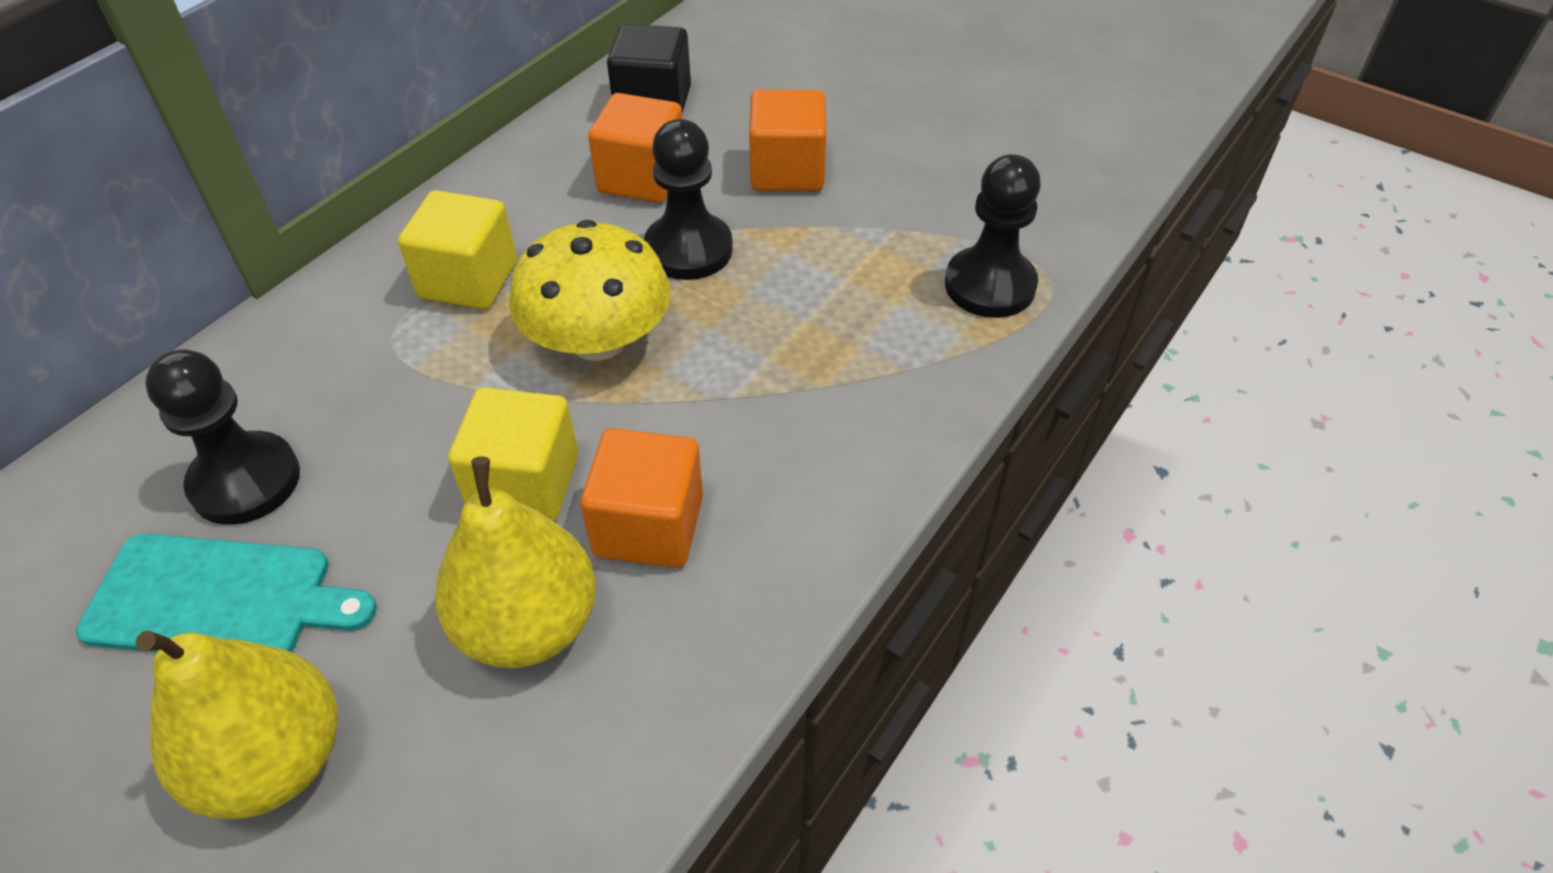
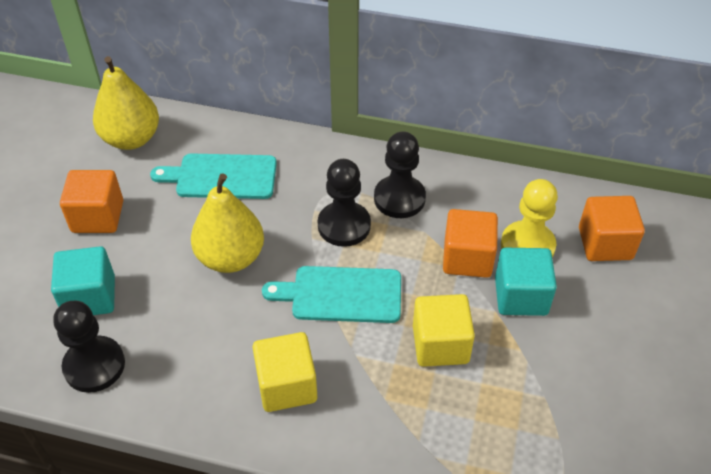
black cube: [607,24,691,113] = 1 -> none = 0
turquoise cube: none = 0 -> [51,246,115,315] [495,248,557,316] = 2
turquoise cutting board: [76,533,377,653] = 1 -> [150,153,277,199] [262,266,401,323] = 2
yellow mushroom: [509,220,670,361] = 1 -> none = 0
yellow pawn: none = 0 -> [501,179,558,257] = 1

